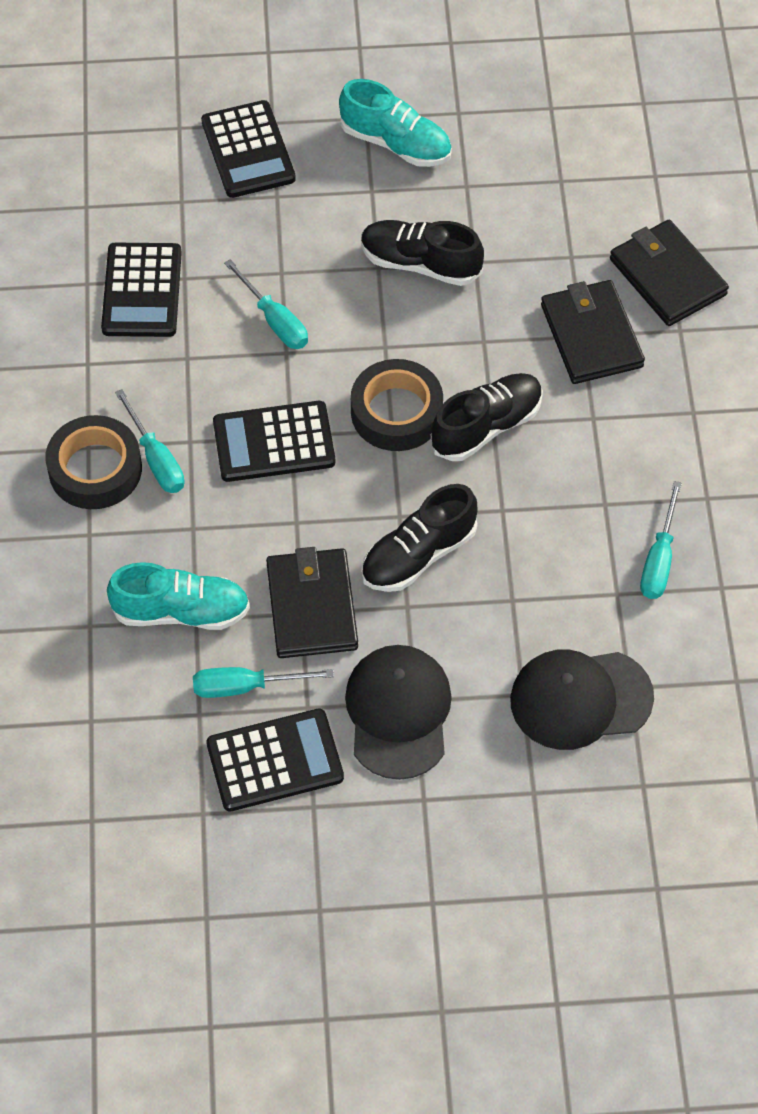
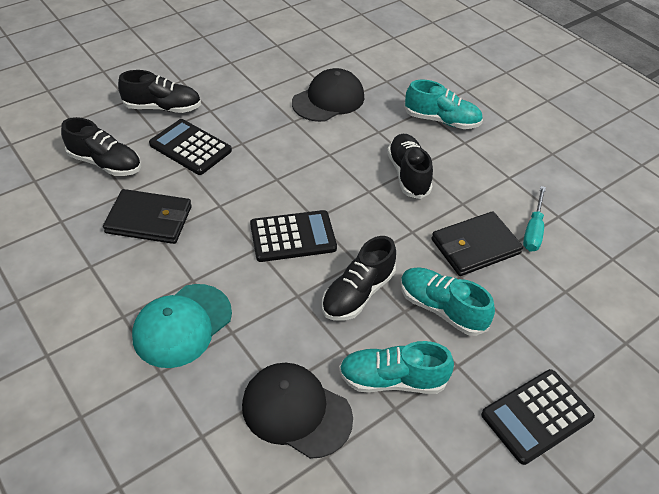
black calculator: [101,243,182,337] [201,100,296,198] [206,709,344,812] [213,401,335,482] = 4 -> [149,119,232,175] [250,210,337,262] [481,369,595,465] = 3
black shoe: [361,220,484,286] [361,484,477,592] [430,373,543,461] = 3 -> [61,117,141,176] [118,70,201,113] [322,236,396,321] [387,134,433,199] = 4
black tape: [45,415,142,509] [351,359,443,451] = 2 -> none = 0
black wallet: [266,547,358,658] [541,280,645,384] [610,220,729,326] = 3 -> [103,189,192,244] [431,211,523,276] = 2
turquoise cap: none = 0 -> [132,284,232,368] = 1
turquoise screwdriver: [115,389,184,493] [193,667,334,698] [224,259,308,349] [640,481,682,599] = 4 -> [523,186,546,252] = 1
turquoise shoe: [107,562,250,630] [339,79,452,167] = 2 -> [339,341,454,394] [400,267,495,336] [404,80,483,129] = 3

